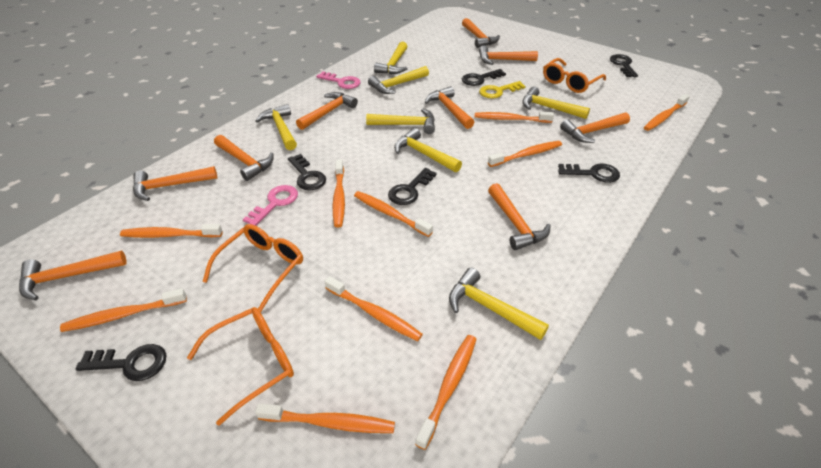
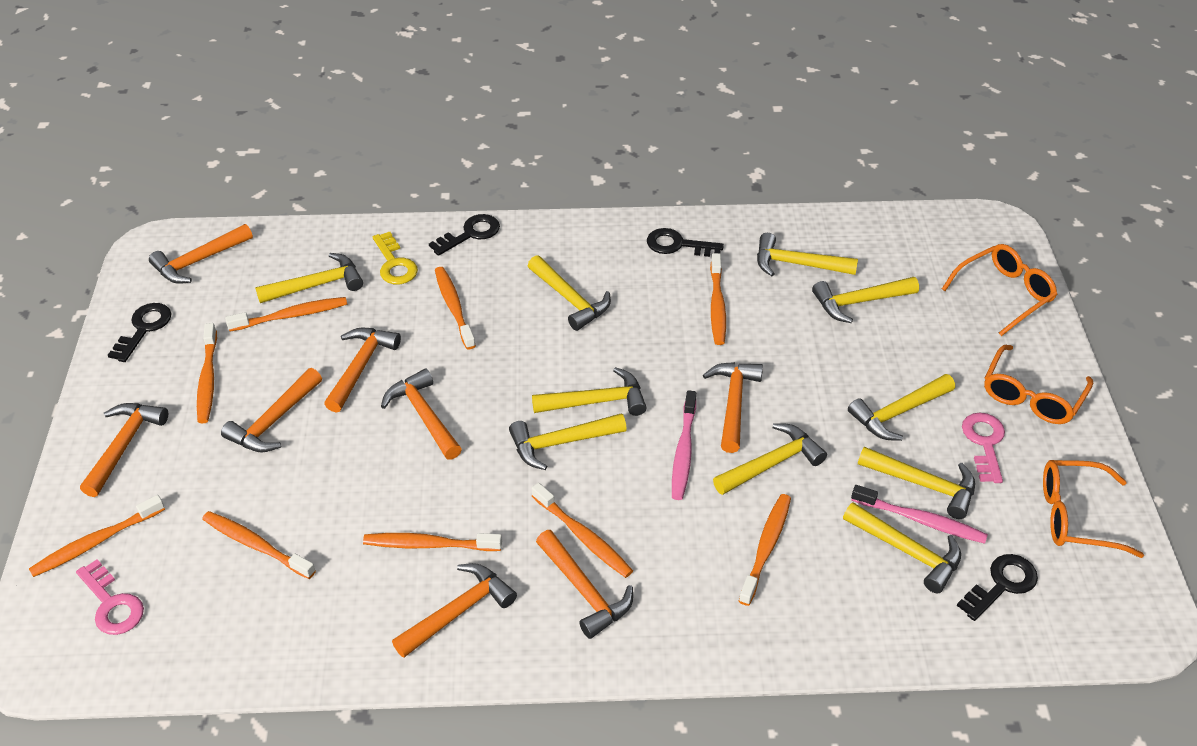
black key: [75,344,166,381] [288,154,326,190] [388,168,437,205] [462,69,506,86] [558,164,620,183] [610,54,638,77] = 6 -> [108,303,172,362] [429,214,500,256] [647,228,724,257] [957,554,1038,621] = 4
orange hammer: [19,250,127,300] [133,166,217,201] [214,135,274,181] [296,92,358,130] [425,86,475,129] [462,18,500,48] [479,46,538,65] [488,183,551,250] [560,112,630,143] = 9 -> [80,403,168,497] [149,224,253,284] [221,368,322,452] [324,328,401,413] [381,368,462,460] [392,563,517,658] [536,530,633,639] [703,362,763,453] = 8
orange toothbrush: [60,288,187,332] [120,224,223,238] [255,403,395,433] [324,276,423,341] [333,159,345,228] [354,191,433,237] [415,335,477,450] [475,111,554,123] [488,141,562,167] [644,94,690,131] = 10 -> [29,495,165,577] [197,323,217,423] [202,511,316,579] [225,297,347,331] [363,533,502,551] [435,267,476,350] [532,483,633,578] [710,253,726,345] [739,494,791,606] = 9
pink toothbrush: none = 0 -> [672,390,696,500] [851,485,988,544] = 2
yellow hammer: [255,104,297,150] [366,109,435,134] [368,66,429,94] [374,42,408,74] [394,128,462,172] [449,268,549,340] [523,87,590,119] = 7 -> [255,253,363,303] [509,413,627,470] [528,255,611,331] [532,367,647,416] [713,423,827,495] [757,233,858,276] [812,277,919,323] [843,502,961,593] [848,374,955,441] [858,447,975,519] = 10

